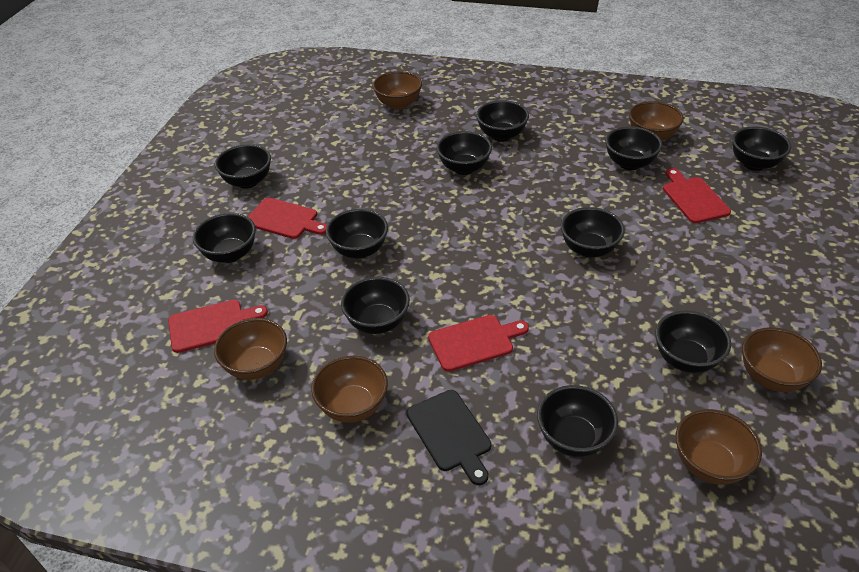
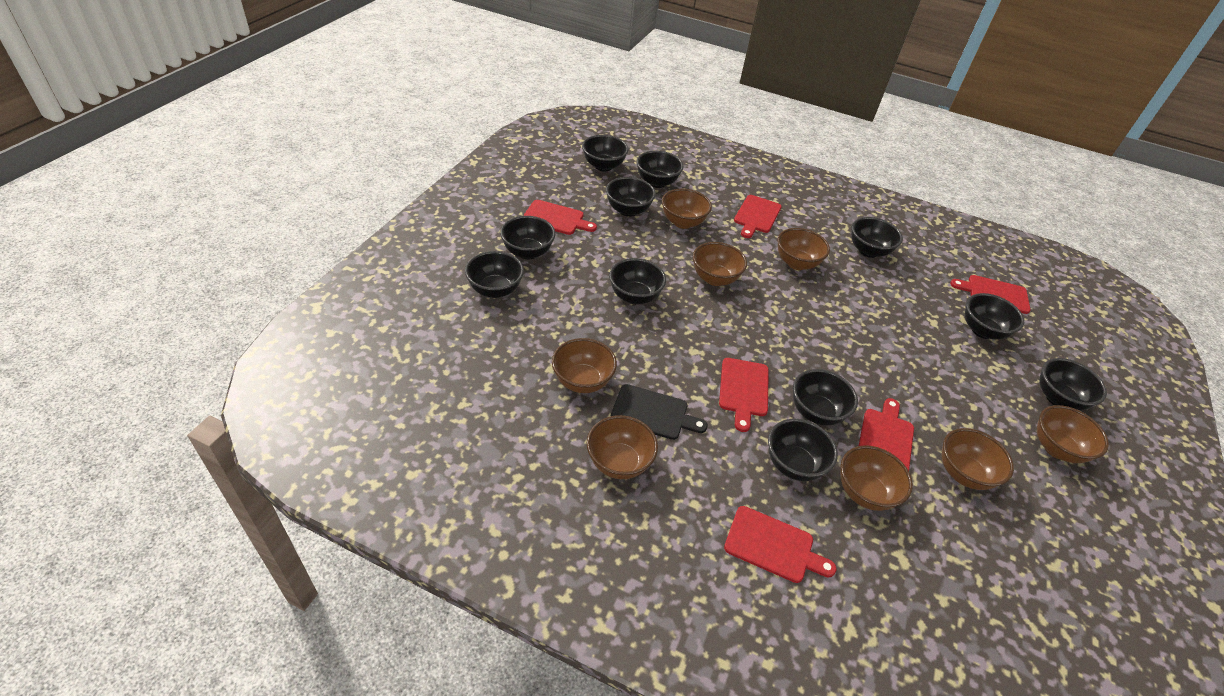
brown bowl: [214,318,287,380] [311,356,388,423] [373,71,422,110] [629,101,684,140] [676,409,762,485] [742,327,822,392] = 6 -> [552,338,617,393] [587,415,658,479] [662,189,712,229] [693,242,747,286] [777,228,830,270] [840,445,913,511] [942,428,1014,490] [1037,405,1109,463] = 8
red cutting board: [168,300,268,353] [248,198,327,239] [428,315,529,372] [663,168,731,223] = 4 -> [523,200,597,235] [719,358,769,432] [724,506,836,583] [734,195,782,238] [859,398,914,471] [950,275,1031,314] = 6

